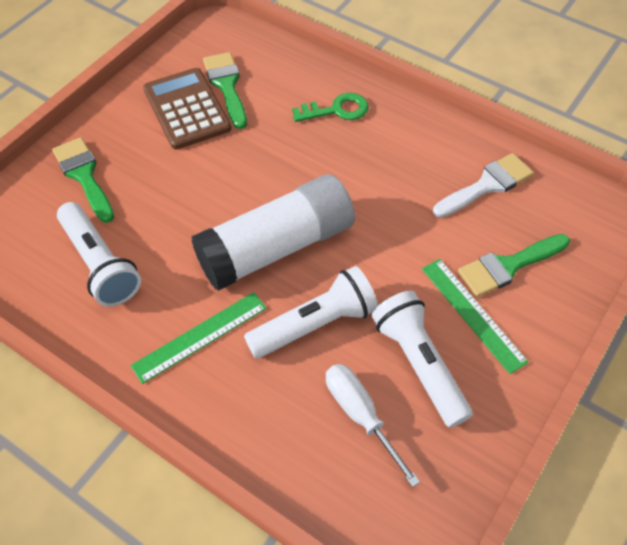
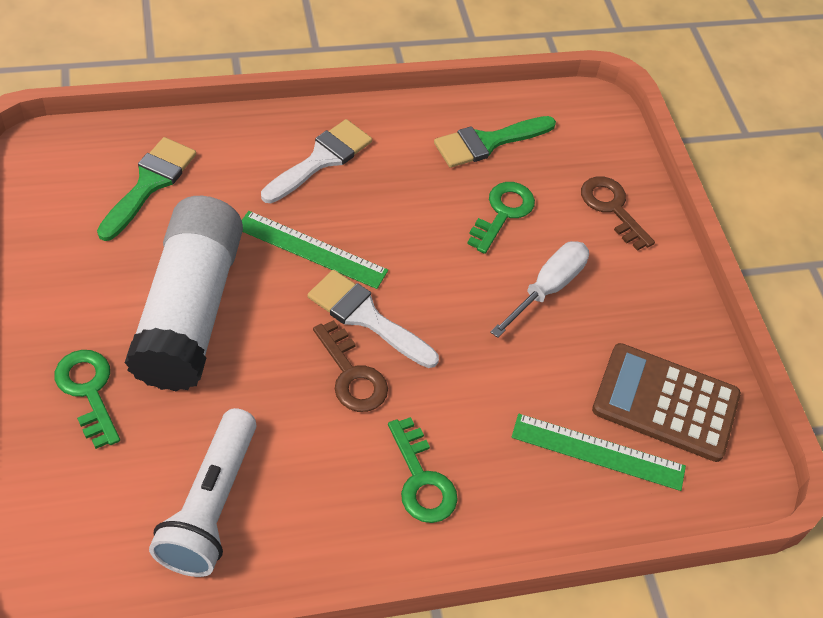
brown key: none = 0 -> [313,320,388,412] [581,176,655,251] = 2
green brush: [52,137,114,223] [203,52,247,129] [458,234,570,297] = 3 -> [97,137,196,241] [434,116,556,168] = 2
green key: [292,93,369,122] = 1 -> [55,350,120,449] [388,417,458,523] [467,182,535,254] = 3
white brush: [433,153,533,218] = 1 -> [261,119,372,203] [308,270,439,368] = 2
white flashlight: [57,202,141,307] [244,266,378,359] [372,291,473,428] = 3 -> [149,408,256,577] = 1

